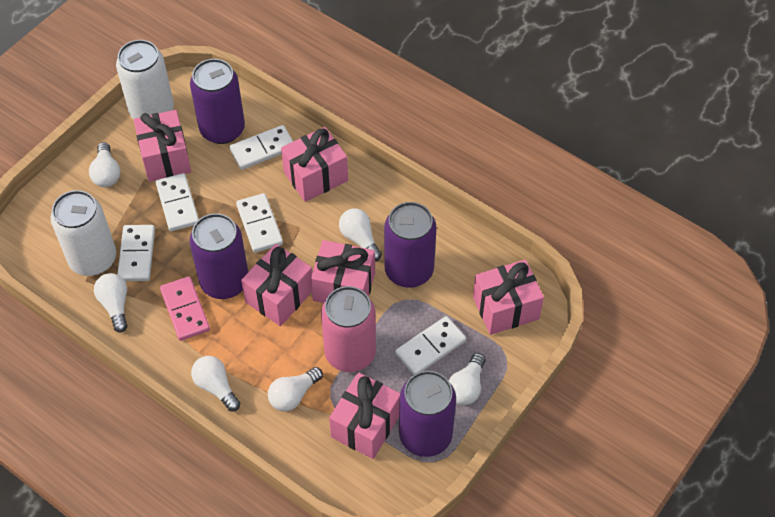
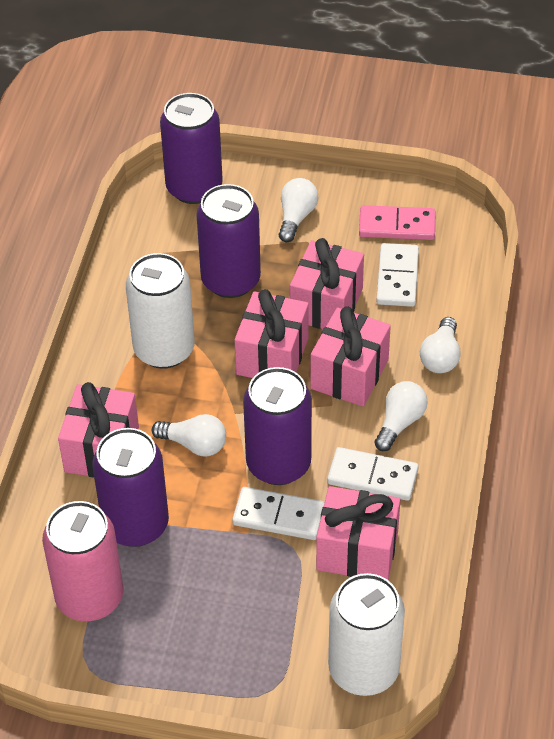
pink gift: [134,110,191,182] [241,244,312,326] [281,127,348,202] [311,240,375,303] [329,372,400,459] [473,260,544,335] = 6 -> [58,382,139,478] [234,289,309,378] [290,238,364,329] [310,307,391,407] [316,486,401,580] = 5
white domino: [117,225,155,281] [156,173,199,231] [229,125,293,170] [236,193,283,253] [395,316,466,375] = 5 -> [232,487,325,540] [327,447,419,501] [376,243,419,307] = 3
white light bulb: [89,142,120,187] [94,273,128,333] [191,356,241,412] [268,367,323,412] [339,208,382,261] [448,353,486,405] = 6 -> [152,414,226,457] [279,178,318,242] [374,381,428,451] [420,317,461,373] = 4

